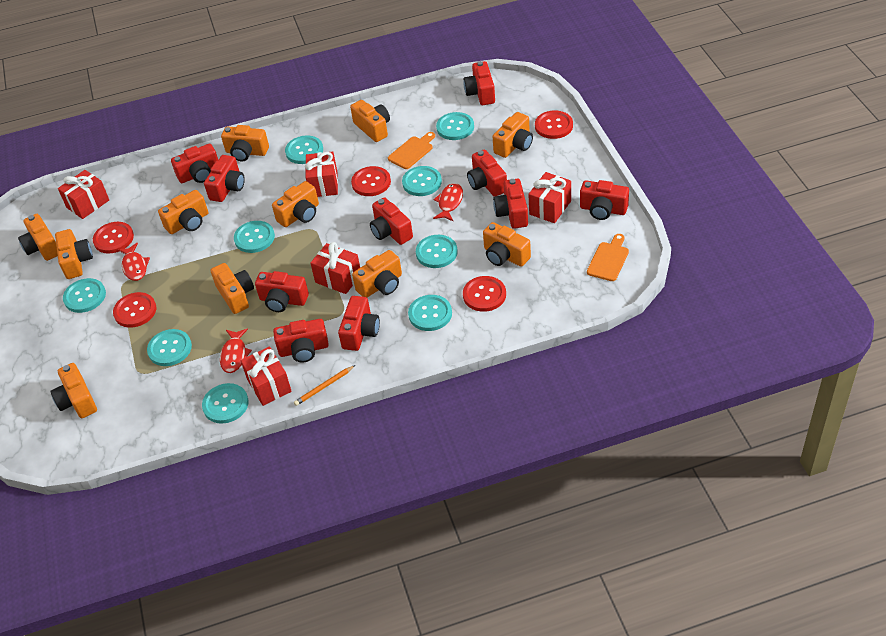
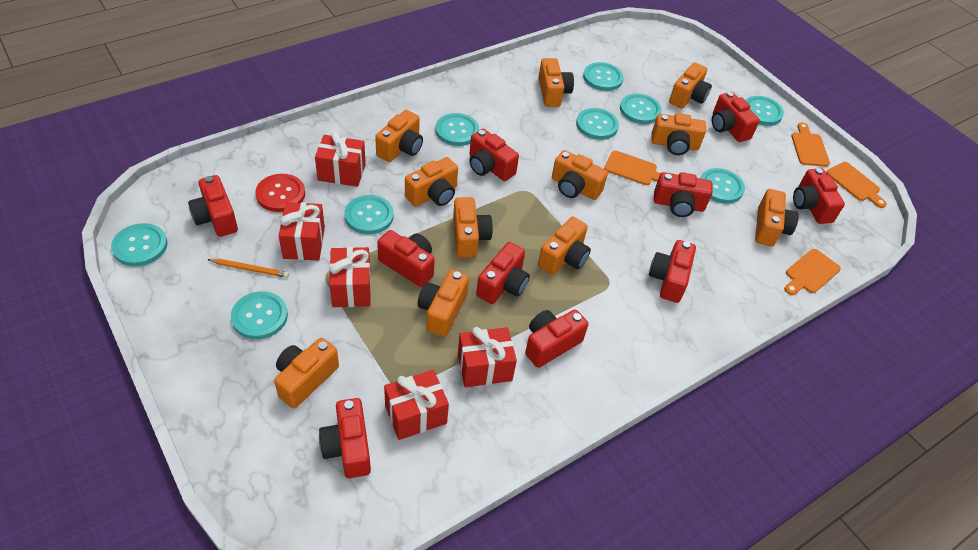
orange cutting board: [388,132,435,169] [587,234,629,281] = 2 -> [604,151,661,185] [784,249,841,295] [791,122,830,167] [826,162,887,208] = 4
red button: [93,222,134,254] [113,292,156,328] [351,166,391,196] [463,276,506,312] [535,111,573,139] = 5 -> [255,174,305,212] = 1
red fish: [117,243,150,281] [220,328,252,373] [433,183,463,221] = 3 -> none = 0

